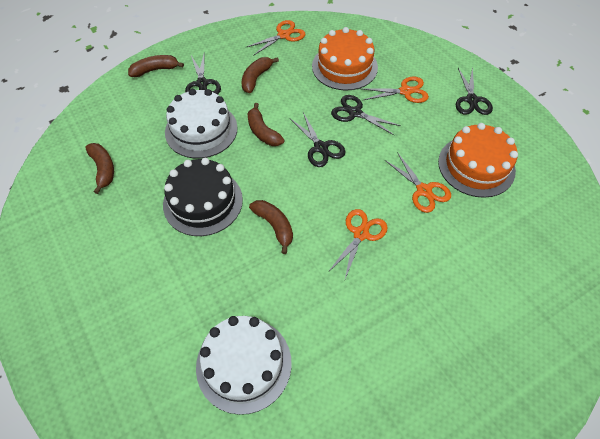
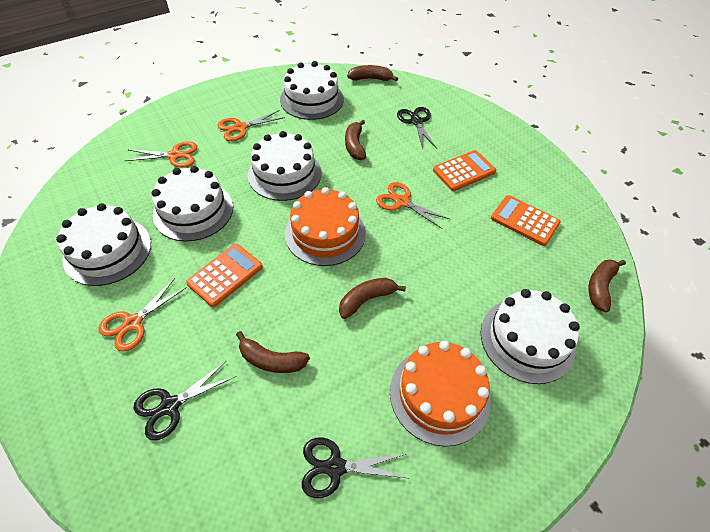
black cake: [163,158,243,236] = 1 -> none = 0
black scissors: [185,55,221,94] [291,113,346,167] [331,95,401,135] [456,67,493,115] = 4 -> [134,360,236,440] [302,437,407,498] [397,107,437,149] = 3
orange calculator: none = 0 -> [186,244,263,307] [433,150,496,191] [491,195,561,246] = 3
white cake: [165,89,238,158] [196,316,292,415] = 2 -> [56,203,151,286] [152,166,233,241] [248,131,321,201] [280,61,344,120] [481,289,580,384] = 5

